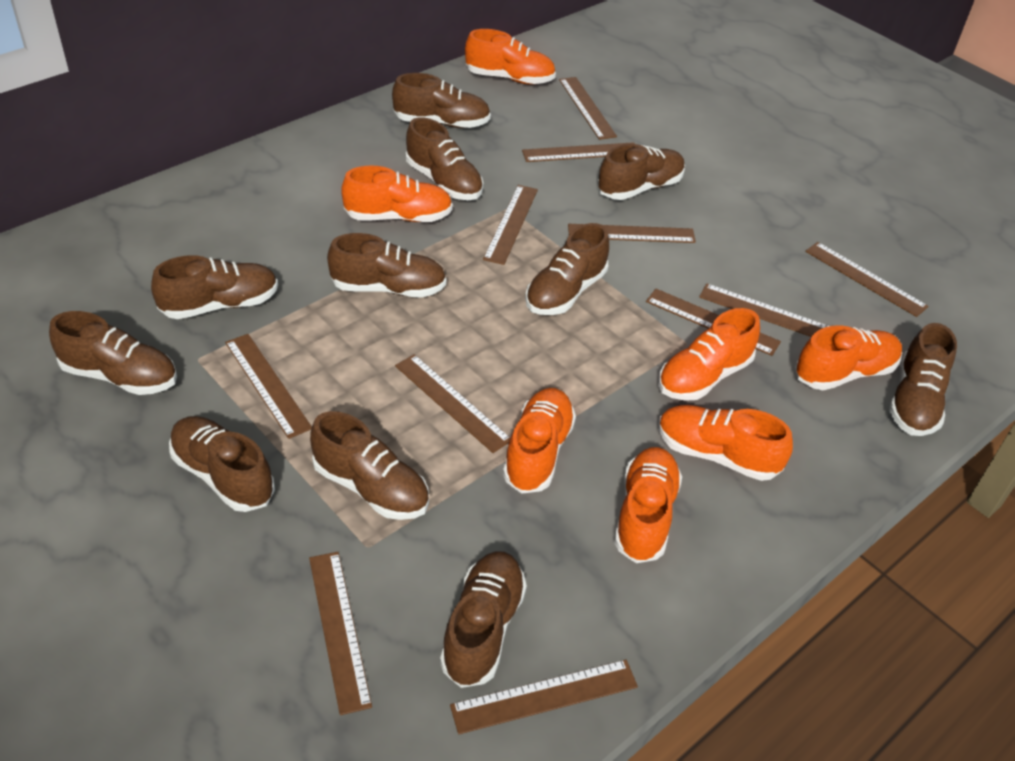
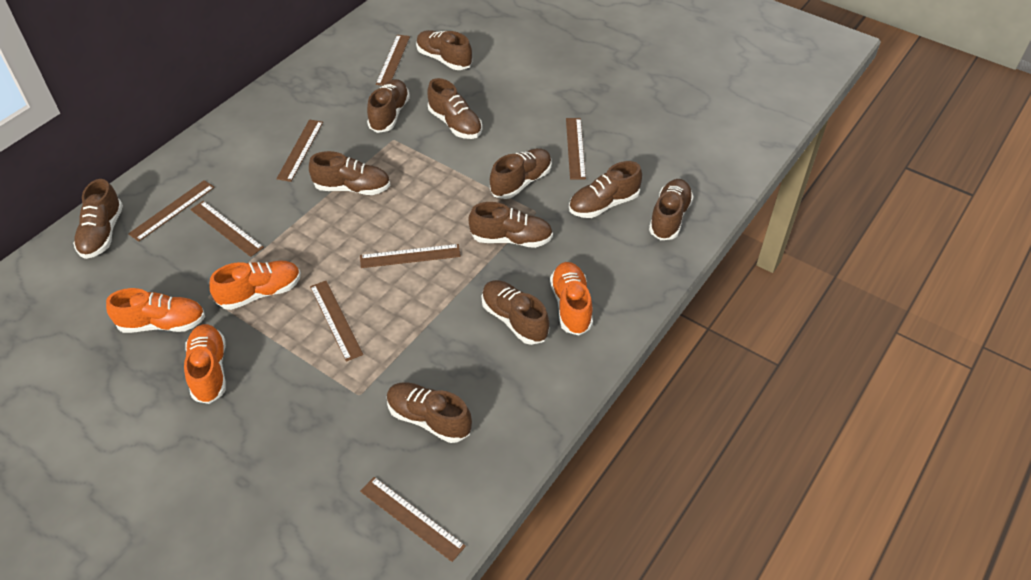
brown ruler: [225,334,312,439] [309,552,372,715] [395,354,510,453] [450,660,638,734] [483,185,538,265] [522,142,635,162] [559,77,617,140] [568,224,696,243] [646,289,781,356] [699,283,829,337] [805,242,928,317] = 11 -> [128,180,215,242] [190,201,264,257] [276,120,323,182] [310,281,363,362] [360,244,461,268] [360,477,466,562] [376,35,410,86] [566,118,586,180] = 8
orange shoe: [341,166,453,222] [465,29,556,84] [503,388,576,494] [614,447,682,563] [658,308,760,401] [658,405,793,481] [795,325,902,390] = 7 -> [106,288,205,333] [184,324,226,404] [209,260,301,310] [550,262,593,335] = 4

